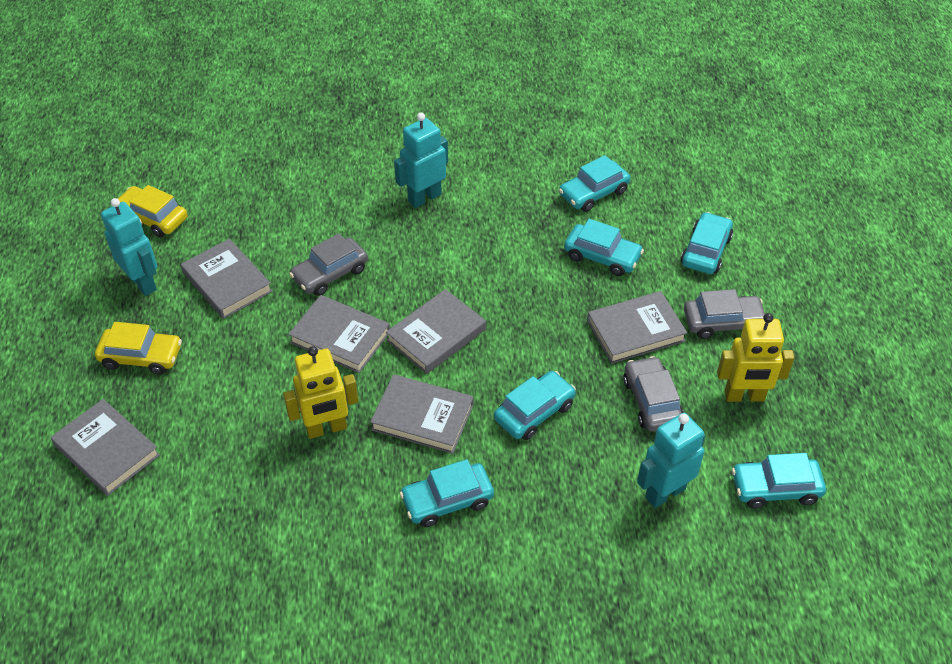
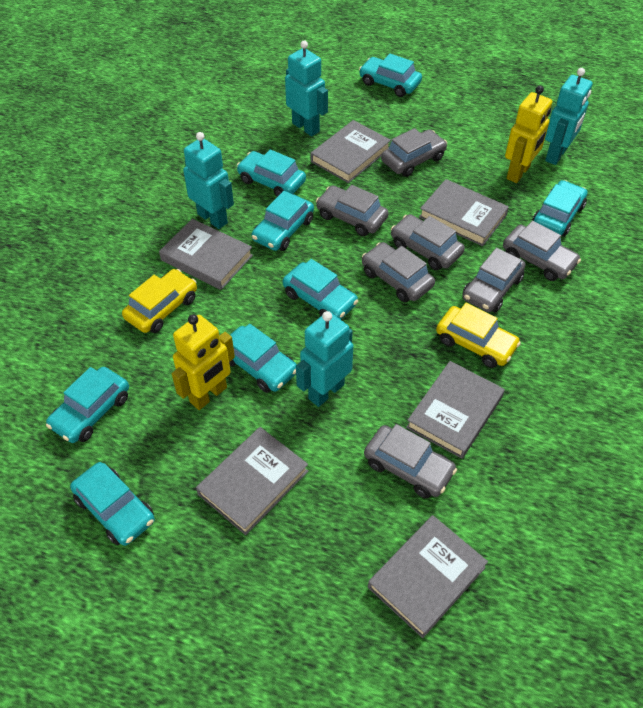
grey car: [289,233,368,296] [623,356,684,432] [684,289,765,339] = 3 -> [316,185,389,236] [362,242,435,302] [364,424,457,498] [381,128,447,177] [391,214,465,270] [462,248,526,312] [503,221,581,281] = 7
turquoise car: [400,459,494,527] [494,371,576,440] [559,155,630,212] [564,219,644,276] [681,212,733,274] [732,453,826,508] = 6 -> [46,367,129,443] [70,462,155,546] [229,324,297,393] [237,149,306,197] [251,191,314,251] [283,259,358,319] [359,54,422,97] [532,180,588,236] = 8
turquoise robot: [101,198,157,296] [394,112,448,208] [637,413,705,508] = 3 -> [183,132,234,229] [285,40,328,136] [296,311,353,407] [545,68,593,165] = 4

